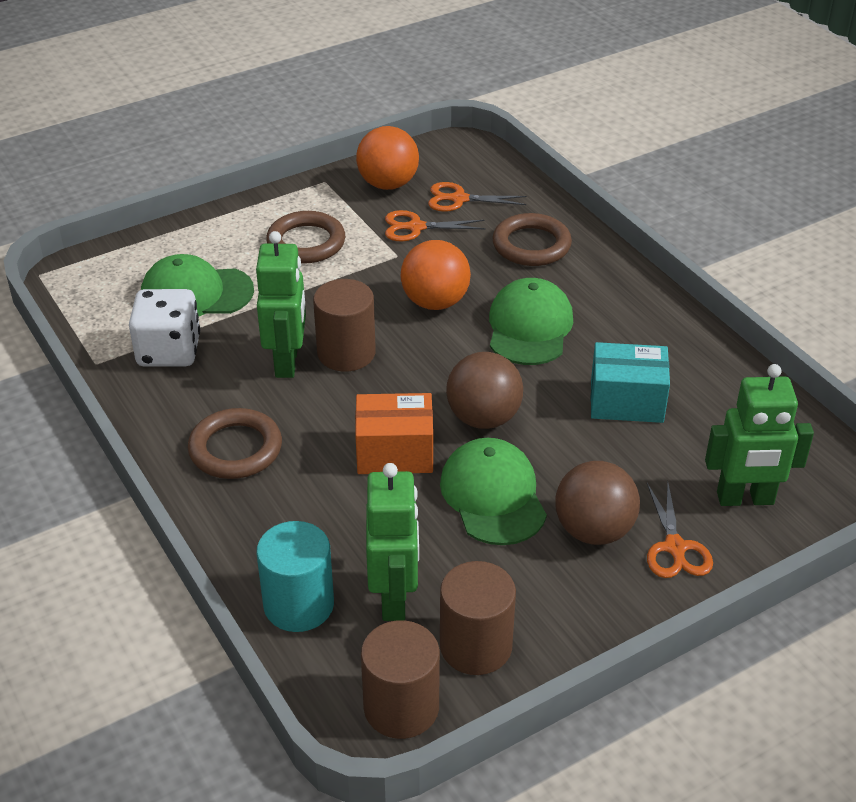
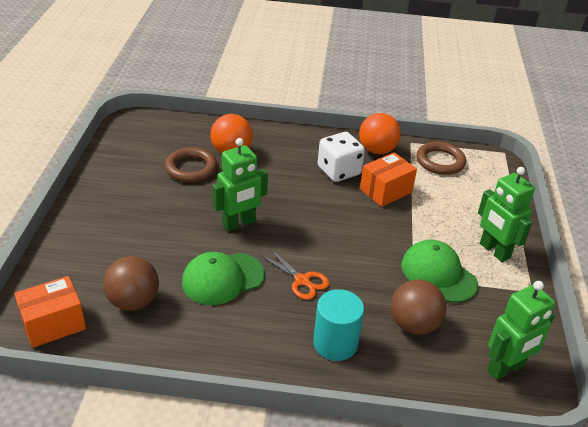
brown cylinder: [313,279,376,371] [361,620,440,739] [440,561,516,675] = 3 -> none = 0
brown ring: [188,408,282,479] [266,211,345,264] [492,213,572,266] = 3 -> [165,147,217,182] [416,142,466,175] = 2
green cap: [141,254,254,316] [440,438,547,545] [489,278,573,365] = 3 -> [182,252,265,305] [401,240,478,303] = 2
orange box: [355,393,433,474] = 1 -> [14,276,86,348] [360,152,417,207] = 2
orange scissors: [385,210,485,241] [428,182,527,212] [647,483,713,578] = 3 -> [260,248,329,300] = 1
turquoise box: [591,342,670,423] = 1 -> none = 0

